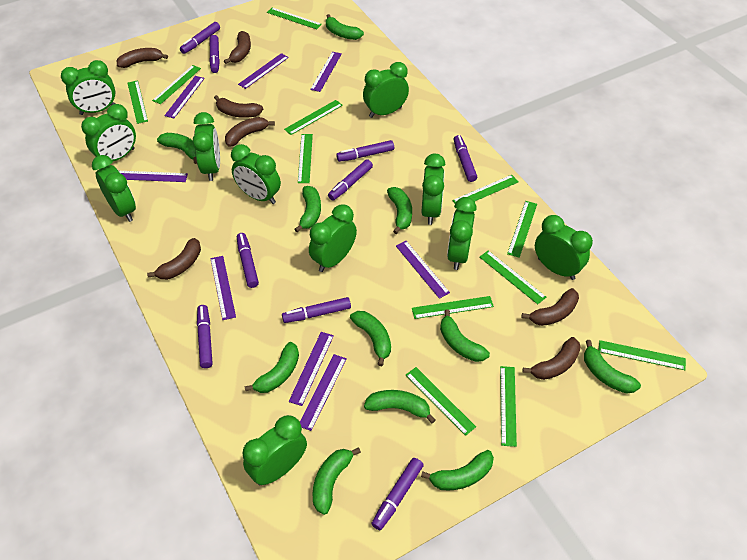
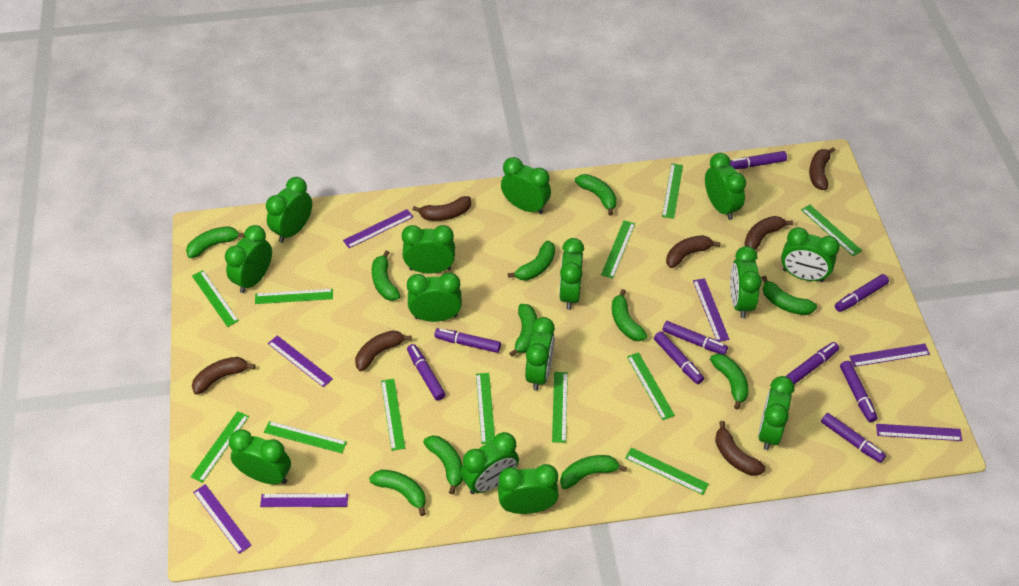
green clock: [61,60,115,115] [81,104,136,161] [92,155,136,222] [192,112,220,181] [231,144,281,204] [243,415,307,485] [309,204,357,272] [363,62,409,118] [421,154,445,225] [447,197,477,270] [535,215,593,280] = 11 -> [225,225,272,293] [229,429,291,484] [266,177,312,243] [402,225,455,274] [407,273,462,322] [461,432,519,494] [498,464,559,514] [501,157,551,214] [525,317,555,391] [559,238,584,310] [705,153,746,220] [730,246,762,318] [758,376,794,450] [781,227,840,282] = 14
purple ruler: [119,171,188,182] [164,76,205,118] [210,256,236,320] [238,53,289,89] [289,332,334,406] [300,354,347,431] [310,52,342,92] [396,241,450,299] = 8 -> [193,484,252,554] [260,494,348,507] [268,335,333,387] [343,209,413,248] [693,278,730,342] [849,344,930,367] [876,424,962,441] = 7

